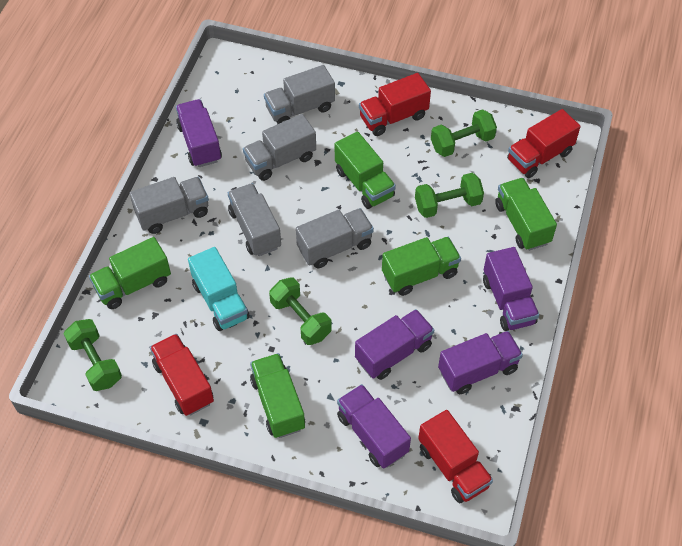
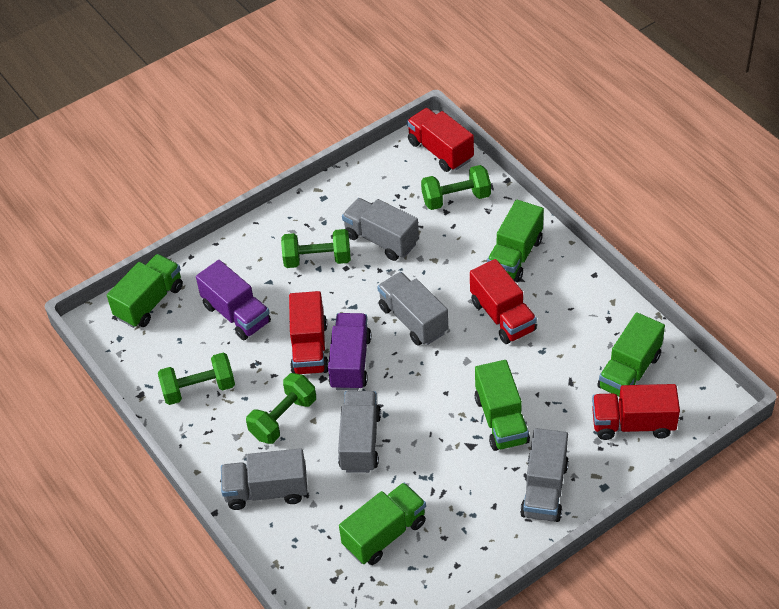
purple truck: [176,99,222,167] [337,384,411,469] [355,309,434,380] [438,331,523,394] [483,247,539,331] = 5 -> [196,260,271,340] [328,313,371,391] = 2
turquoise truck: [188,247,250,331] = 1 -> none = 0

